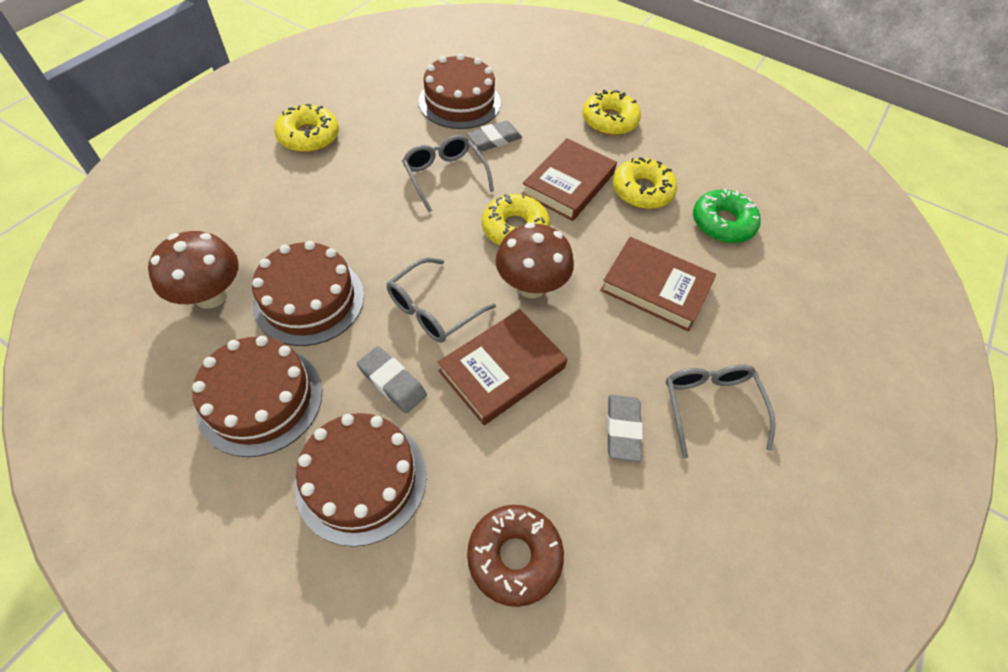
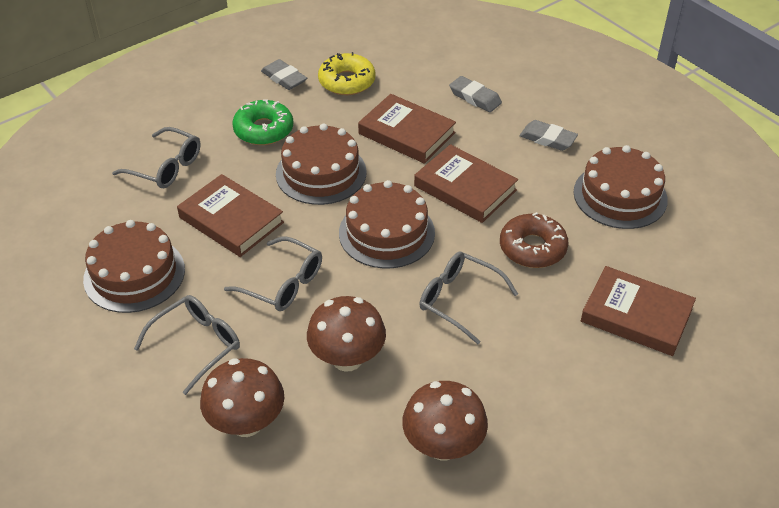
brown book: [438,309,568,425] [523,138,617,221] [600,237,716,331] = 3 -> [177,174,284,257] [358,94,456,164] [414,144,518,223] [581,266,696,356] = 4
brown mushroom: [148,231,239,309] [496,223,574,298] = 2 -> [200,358,284,437] [307,296,386,372] [402,381,488,461] = 3
grey glasses: [387,258,496,343] [402,135,494,212] [666,364,776,459] = 3 -> [112,127,201,188] [134,295,240,395] [224,237,322,311] [419,252,518,344] = 4
yellow donut: [274,104,339,153] [482,193,550,246] [582,90,641,136] [613,157,677,209] = 4 -> [318,52,375,95] = 1

